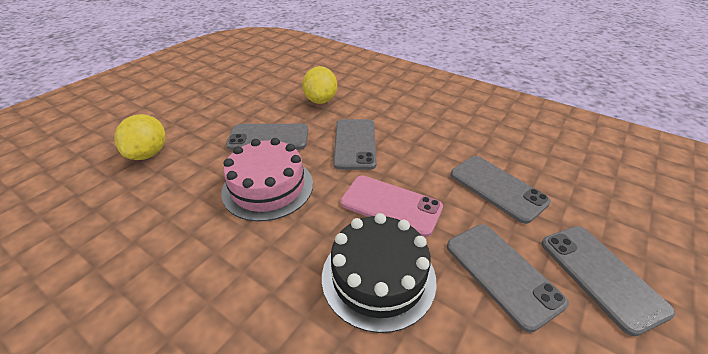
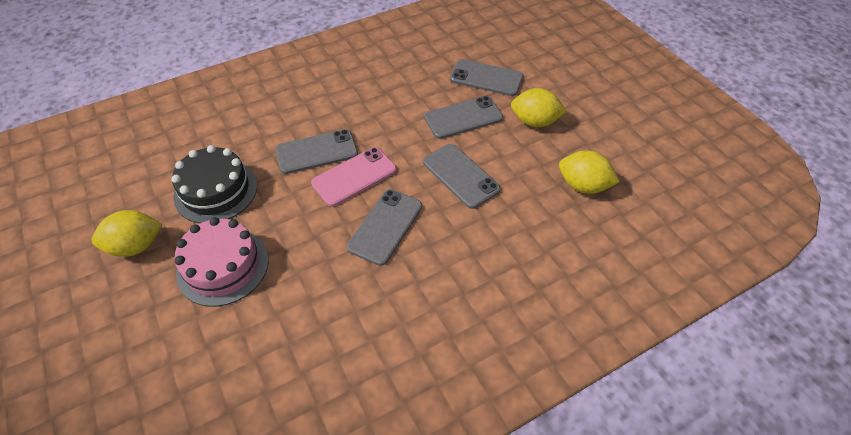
yellow lemon: [114,114,165,160] [302,66,337,104] = 2 -> [92,210,162,257] [511,88,567,127] [559,151,619,194] = 3

